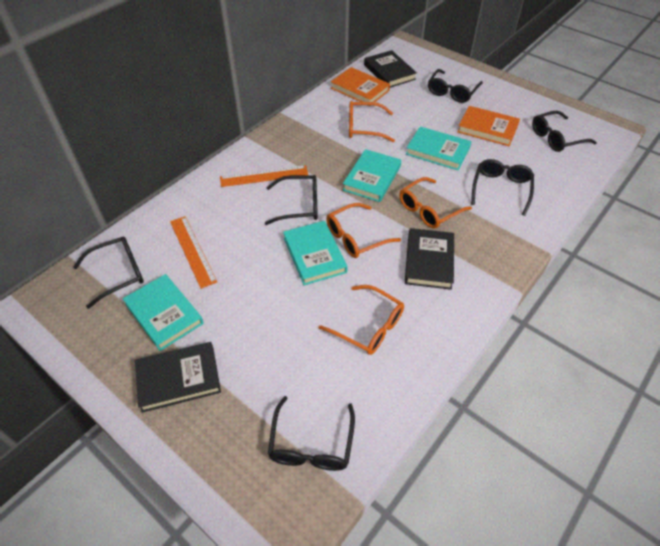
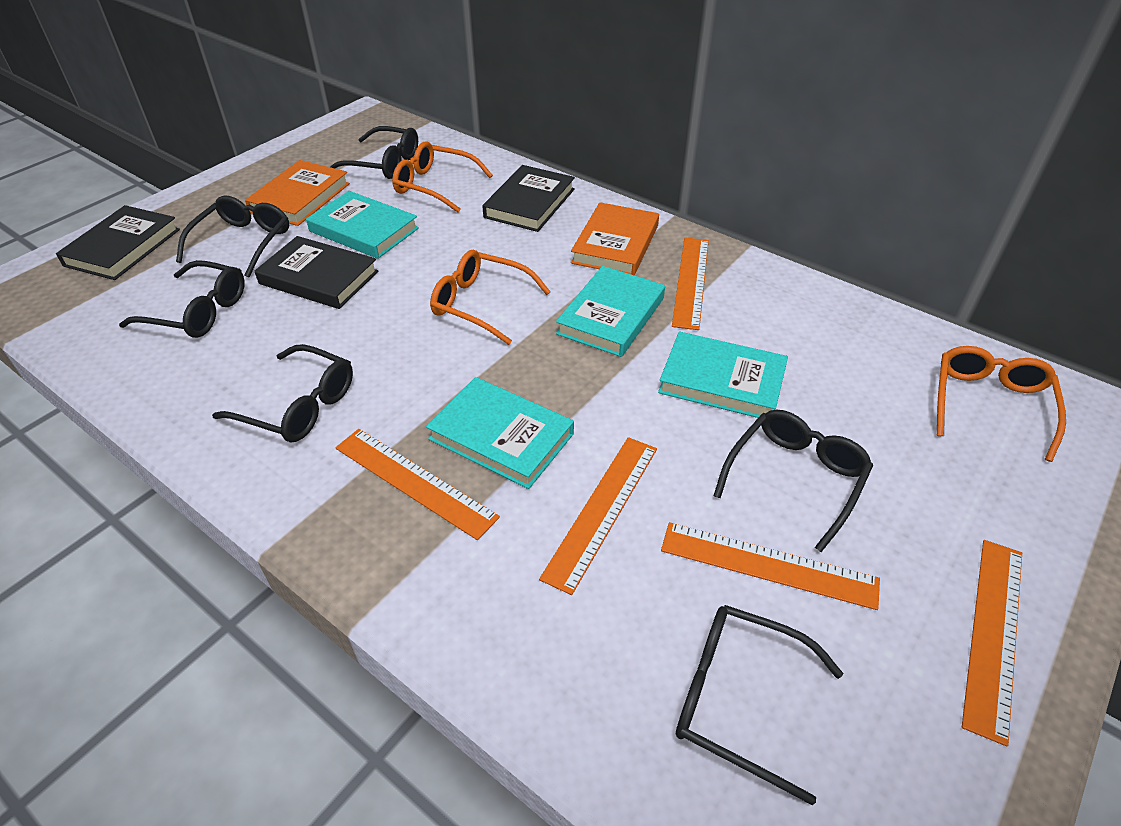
orange glasses: [319,285,404,355] [326,203,401,258] [349,101,395,142] [399,177,472,228] = 4 -> [392,142,493,213] [430,250,551,345] [937,346,1066,462] = 3
orange ruler: [170,216,217,289] [220,165,308,187] = 2 -> [335,429,500,540] [539,437,657,595] [661,522,880,610] [672,238,709,330] [962,540,1022,746] = 5

